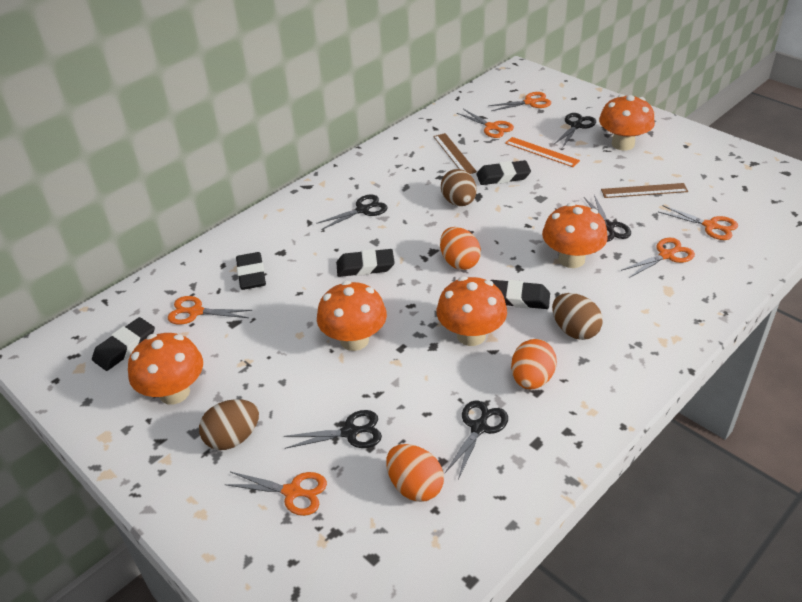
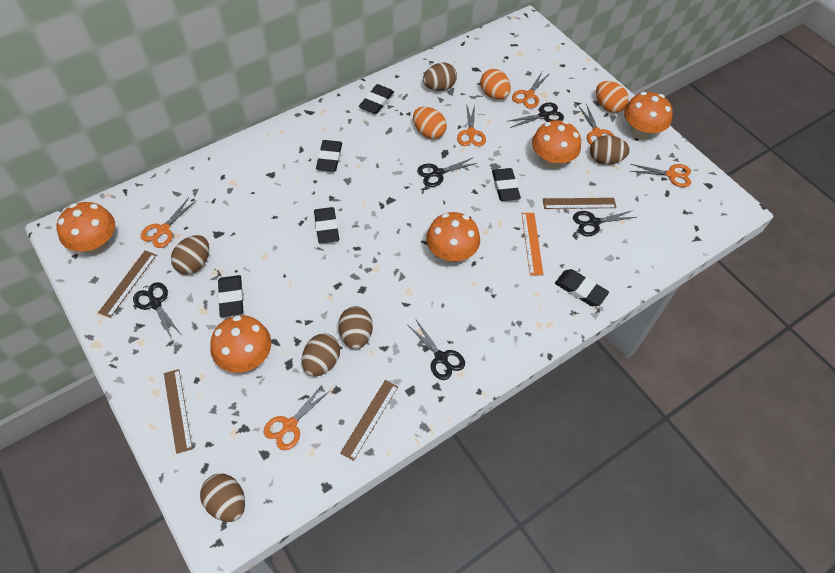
black eraser: [92,317,155,371] [236,252,266,290] [336,249,395,277] [476,160,531,185] [490,280,550,309] = 5 -> [218,275,243,317] [314,207,339,243] [316,140,342,172] [359,84,394,114] [492,168,521,201] [555,269,609,306] = 6
brown egg: [199,399,259,450] [441,169,476,206] [552,293,603,340] = 3 -> [171,235,209,275] [200,474,245,522] [302,334,340,377] [338,306,373,349] [423,62,457,91] [590,135,630,165] = 6
brown ruler: [433,133,477,174] [601,183,688,198] = 2 -> [98,250,157,318] [164,369,193,454] [340,380,398,461] [543,198,617,209] = 4

